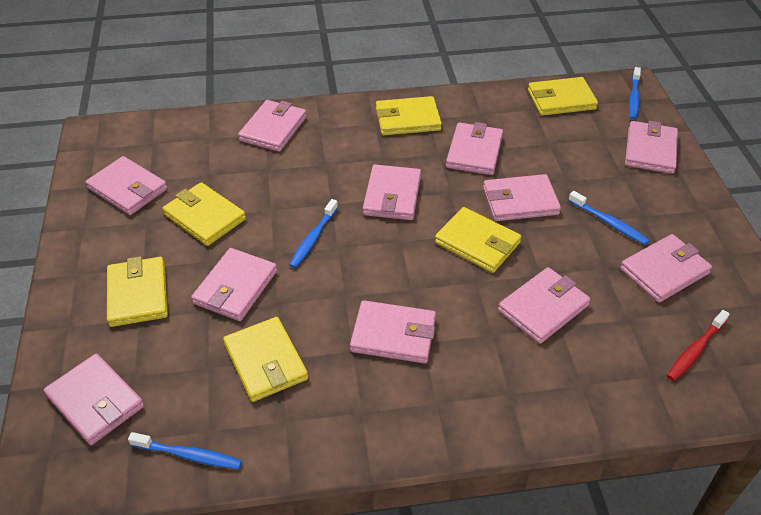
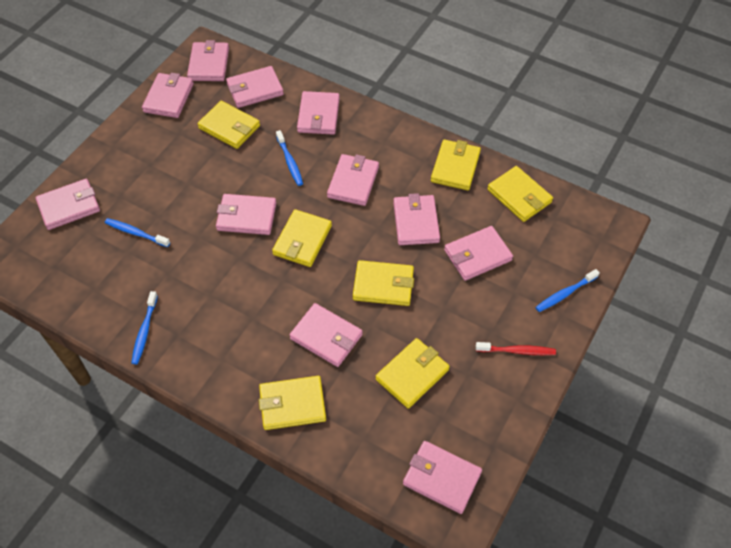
yellow wallet: [107,256,168,327] [163,182,246,246] [223,317,308,402] [376,96,442,135] [435,207,521,273] [528,77,598,116] = 6 -> [197,101,260,149] [259,376,326,430] [272,209,332,267] [353,260,414,306] [376,338,450,409] [431,139,481,190] [487,166,553,222] = 7

